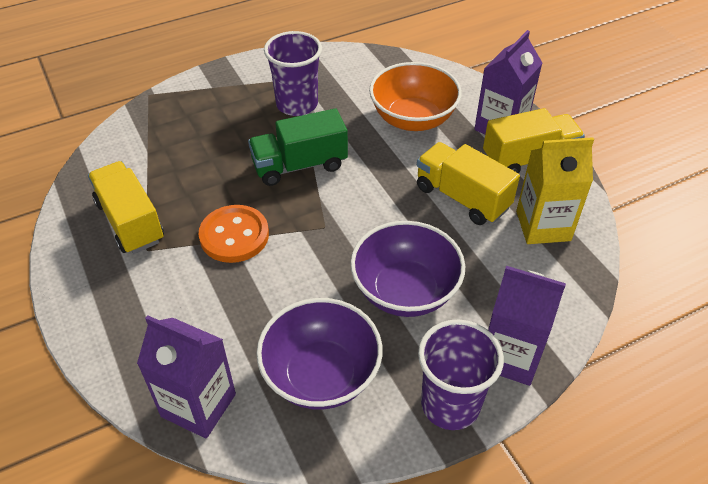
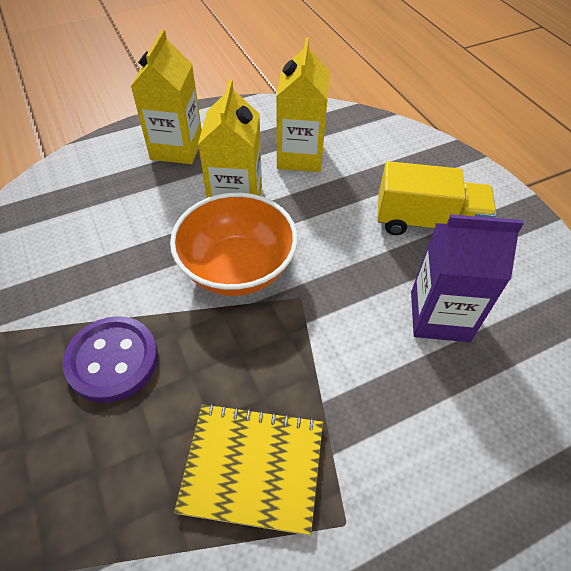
green truck: [248,108,348,186] = 1 -> none = 0
orange button: [199,205,269,263] = 1 -> none = 0
purple bowl: [256,298,383,410] [350,221,465,317] = 2 -> none = 0
purple button: none = 0 -> [63,316,158,403] = 1
purple carton: [137,315,236,438] [474,30,542,134] [488,266,566,386] = 3 -> [411,214,524,342] = 1
purple cup: [264,31,322,116] [418,320,504,430] = 2 -> none = 0
yellow carton: [516,137,594,244] = 1 -> [131,29,202,164] [198,79,262,198] [276,37,330,172] = 3
yellow notebook: none = 0 -> [174,403,323,535] = 1
yellow truck: [88,161,164,254] [417,142,520,225] [483,108,585,173] = 3 -> [378,161,497,235] = 1

